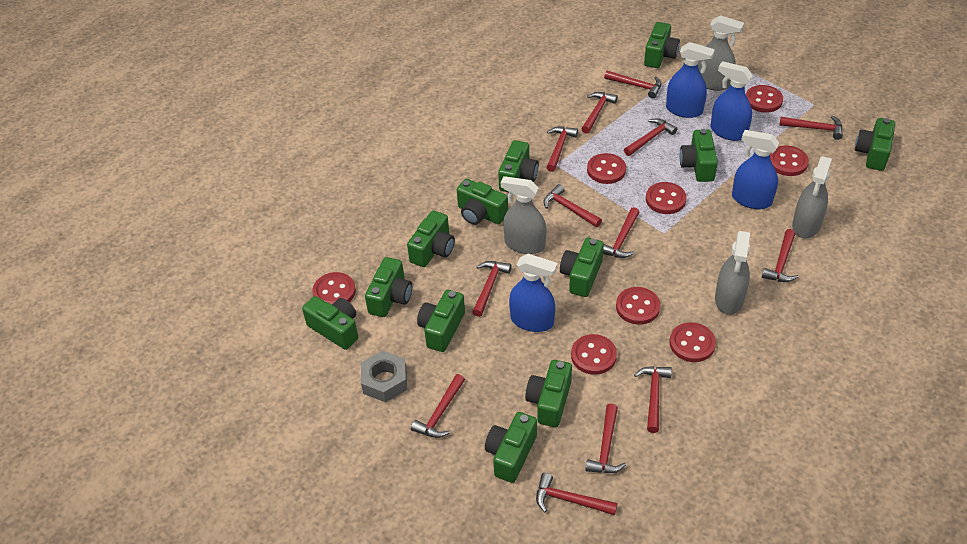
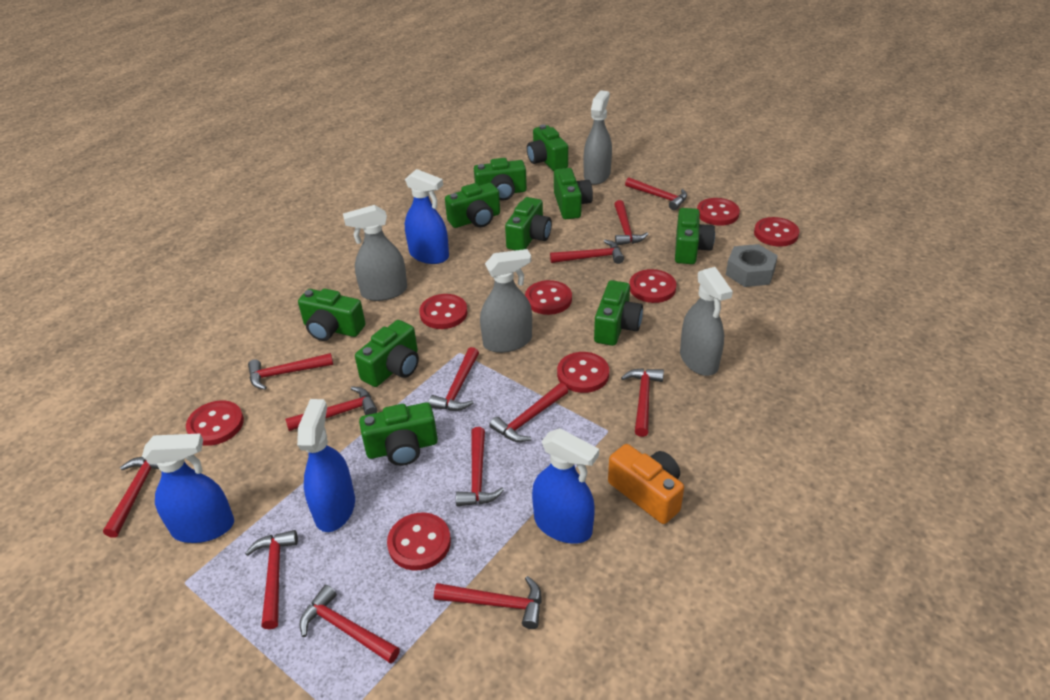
green camera: [302,296,358,350] [365,257,412,317] [407,210,455,267] [417,290,465,352] [457,179,508,225] [485,412,537,483] [498,140,539,192] [525,360,572,427] [560,238,604,297] [644,22,680,68] [679,129,718,182] [855,118,895,171] = 12 -> [298,288,365,341] [355,320,419,387] [359,402,438,466] [445,183,500,228] [474,158,527,200] [505,197,552,251] [527,124,568,171] [554,168,593,219] [594,280,643,346] [675,208,715,264] = 10
orange camera: none = 0 -> [608,444,684,524] = 1

